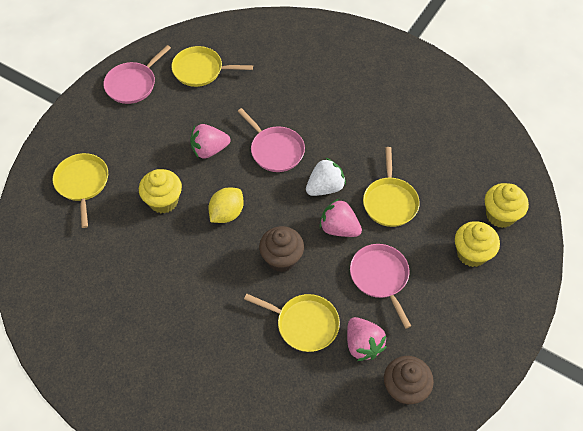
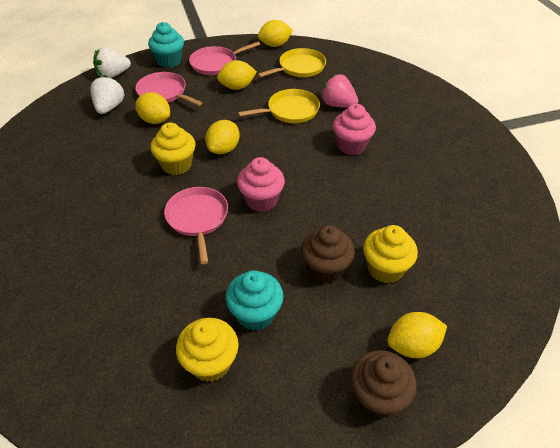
pink cupcake: none = 0 -> [237,157,285,212] [333,104,376,155] = 2
pink strawberry: [190,124,230,159] [319,199,362,237] [347,317,387,361] = 3 -> [321,74,358,108] = 1
turquoise cupcake: none = 0 -> [148,22,184,68] [225,270,284,331] = 2
white strawberry: [306,158,346,196] = 1 -> [90,75,125,114] [93,47,131,78] = 2
yellow lemon: [208,188,244,223] = 1 -> [136,92,170,124] [205,120,240,154] [217,60,257,90] [258,20,293,47] [387,312,447,358] = 5
yellow pan: [53,153,108,228] [171,46,253,87] [244,294,340,352] [363,147,420,227] = 4 -> [238,89,320,123] [258,48,326,77] = 2

